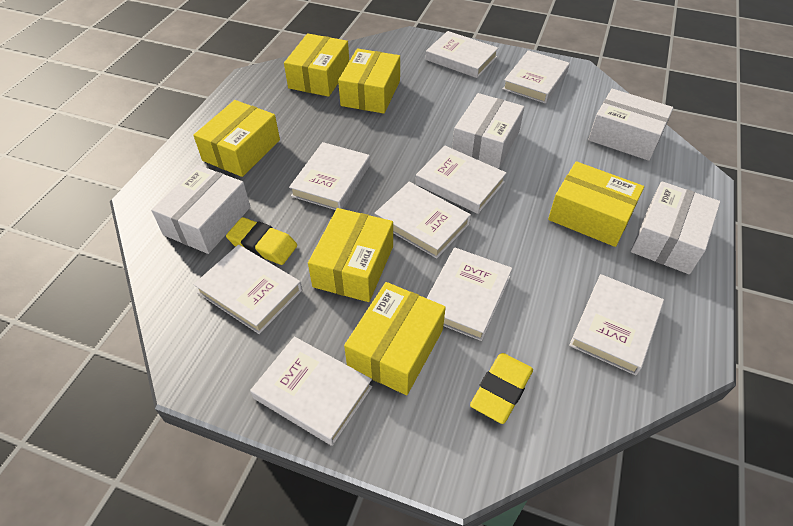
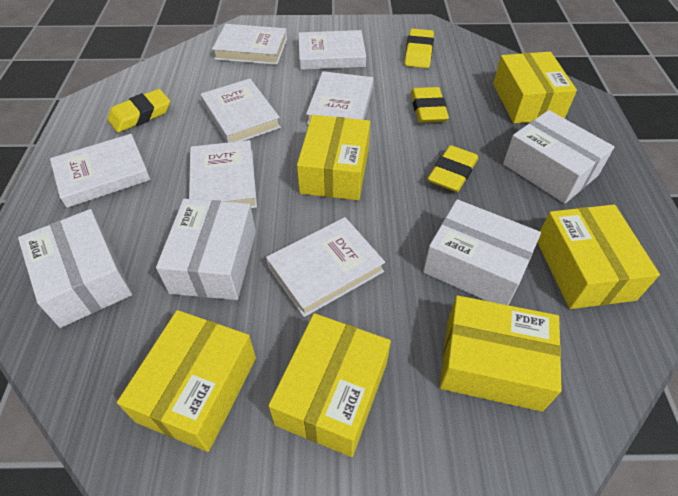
white book: [193,244,302,334] [250,337,372,446] [289,142,370,210] [374,182,471,259] [416,146,507,214] [426,31,498,78] [427,248,513,341] [503,50,570,103] [569,274,664,375] = 9 -> [50,134,151,208] [189,140,257,208] [201,79,281,143] [212,24,287,65] [266,217,385,317] [298,30,366,70] [306,71,373,125] = 7
yellow eraser: [226,217,297,265] [470,353,533,424] = 2 -> [107,89,170,133] [405,29,434,68] [411,87,449,123] [428,145,478,192] = 4

